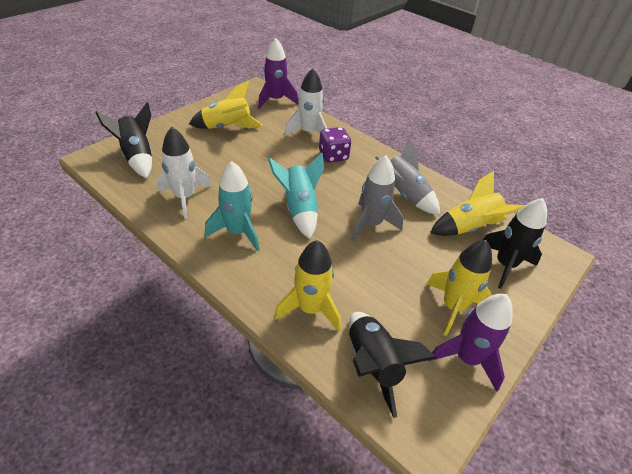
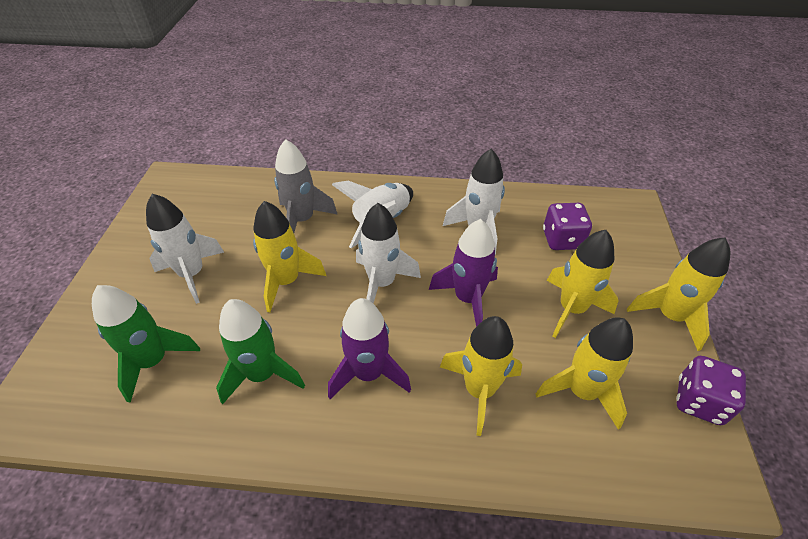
black rocket: [95,102,152,178] [349,312,436,418] [483,198,547,289] = 3 -> none = 0
green rocket: none = 0 -> [92,285,200,403] [216,299,305,405] = 2
grey rocket: [351,156,404,241] [375,138,440,215] = 2 -> [274,139,338,233] = 1
purple dice: [319,127,351,163] = 1 -> [543,203,592,250] [676,356,746,425] = 2
turquoise rocket: [205,161,259,251] [268,153,324,239] = 2 -> none = 0
white rocket: [156,127,212,219] [284,68,327,137] = 2 -> [146,194,224,304] [332,181,413,248] [356,203,421,303] [443,149,505,255] = 4
yellow rocket: [189,81,263,129] [274,240,341,332] [426,240,492,336] [430,171,525,236] = 4 -> [253,201,326,312] [440,316,522,436] [536,317,633,430] [547,230,619,338] [627,237,730,351] = 5

